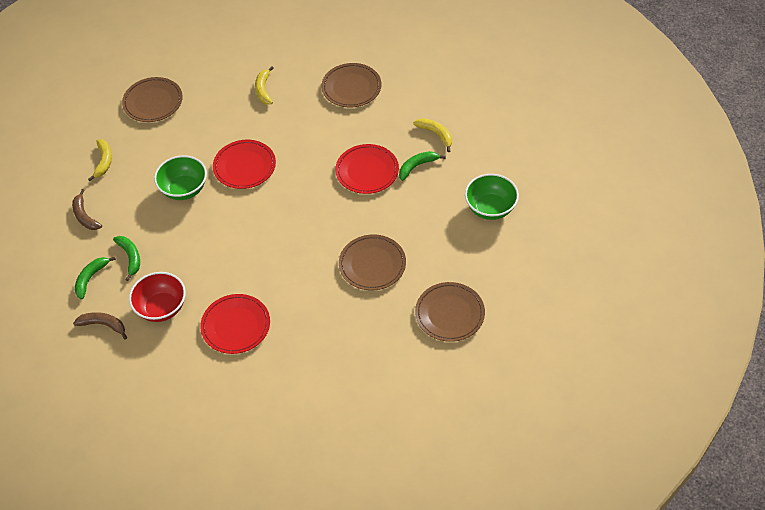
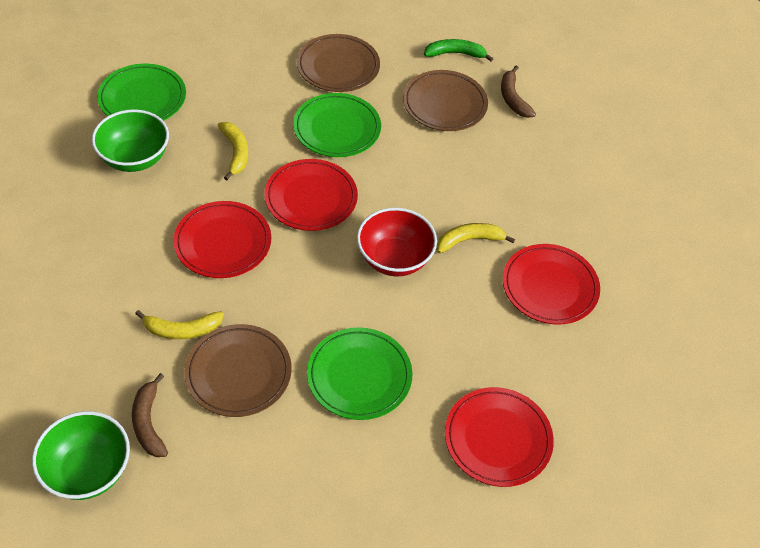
brown plate: [122,77,183,122] [322,63,381,107] [339,234,406,291] [415,282,485,342] = 4 -> [184,324,292,417] [297,34,380,92] [403,70,488,131] = 3
green banana: [75,257,116,300] [113,236,140,281] [399,151,446,181] = 3 -> [424,39,493,62] = 1
green plate: none = 0 -> [97,64,186,121] [293,93,381,157] [307,327,412,420] = 3
red plate: [201,294,270,354] [213,140,276,189] [335,144,399,194] = 3 -> [173,201,271,278] [265,159,358,231] [445,387,554,487] [503,244,600,325] = 4

